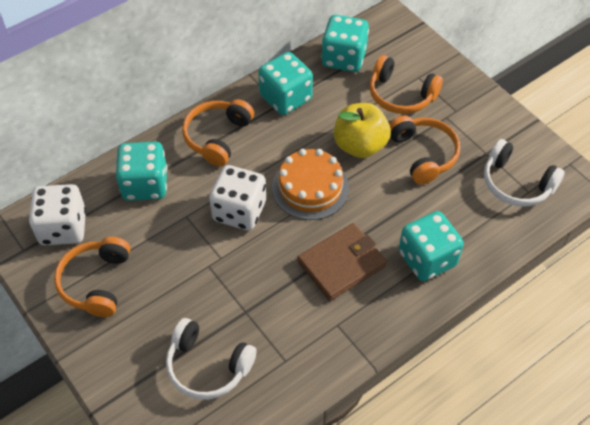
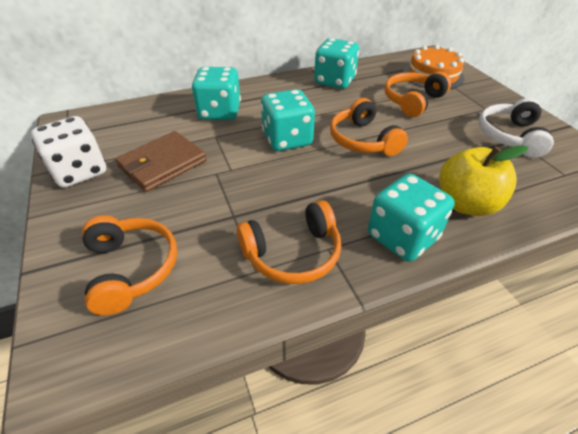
white dice: [29,184,86,245] [209,165,266,231] = 2 -> [31,116,106,188] = 1
white headphones: [166,318,257,400] [484,139,565,207] = 2 -> [479,98,554,158] = 1

